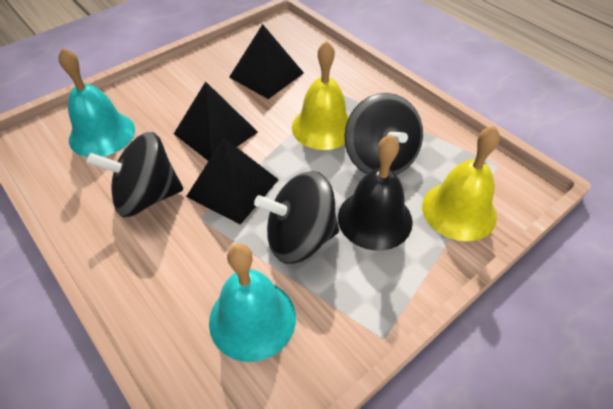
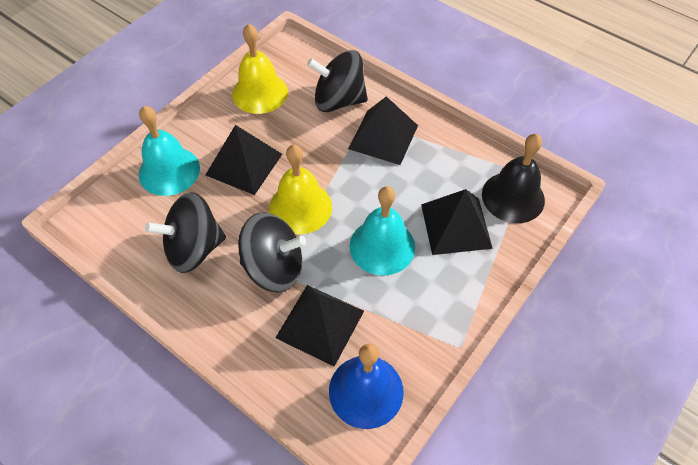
black pyramid: [174,81,258,161] [186,138,279,225] [229,24,304,99] = 3 -> [205,125,282,195] [275,285,364,367] [348,96,418,165] [421,189,493,255] = 4
blue bell: none = 0 -> [329,344,404,429] = 1

